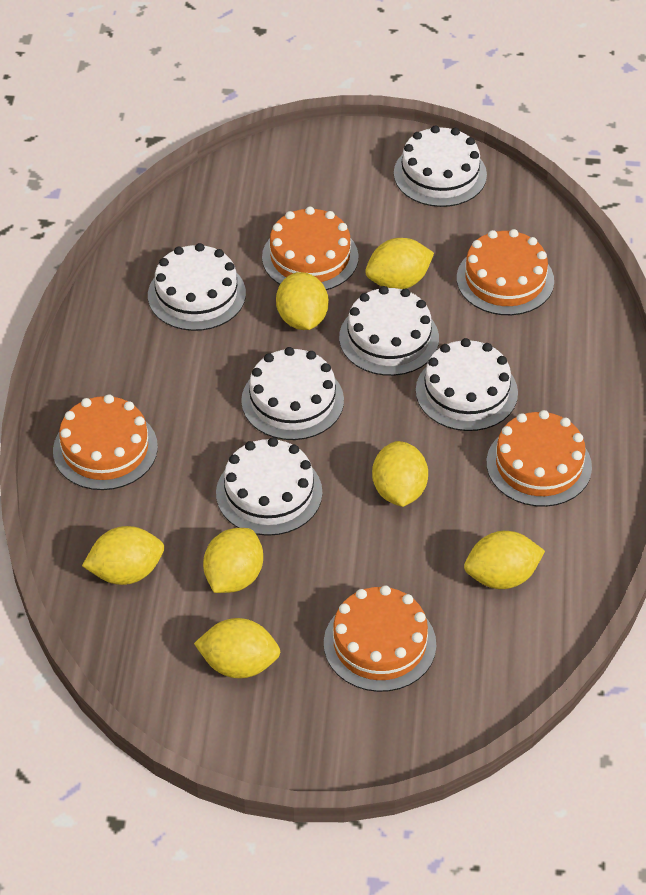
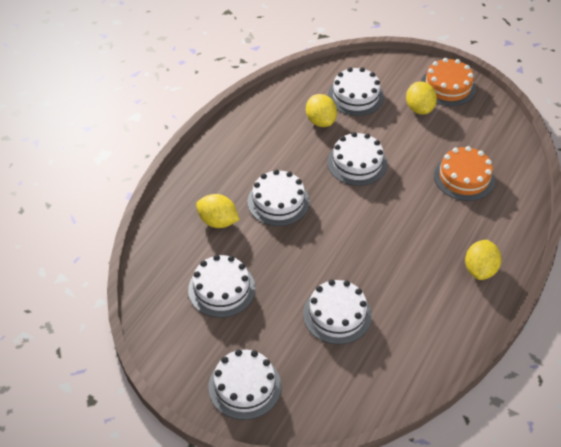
orange cake: [53,394,158,490] [262,207,359,290] [324,585,436,692] [457,229,554,315] [486,410,592,507] = 5 -> [421,58,476,106] [434,146,495,201] = 2
yellow lemon: [82,526,164,585] [194,618,281,678] [203,528,263,593] [276,272,328,330] [365,238,434,289] [372,441,428,507] [464,531,545,589] = 7 -> [196,194,240,228] [306,94,337,127] [406,81,437,115] [465,240,501,280] = 4

